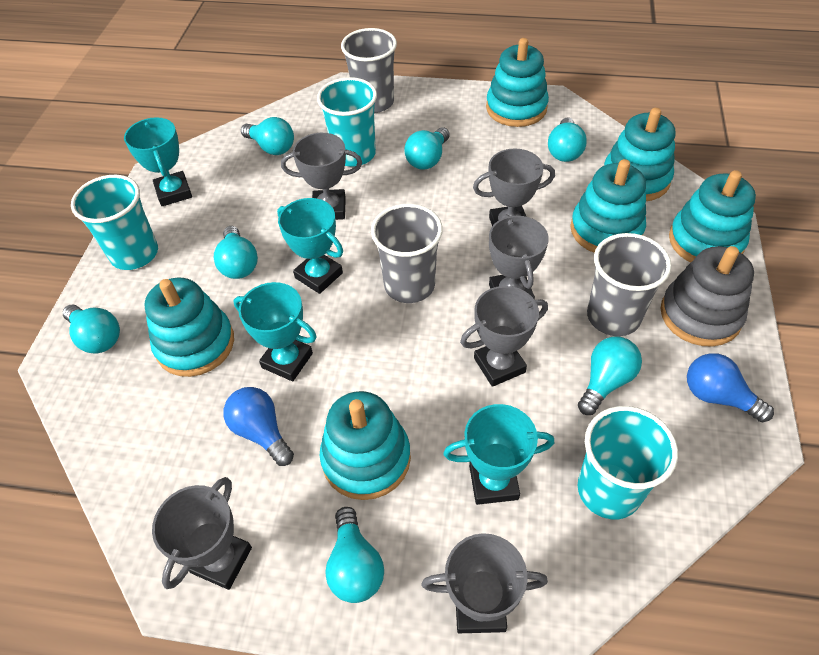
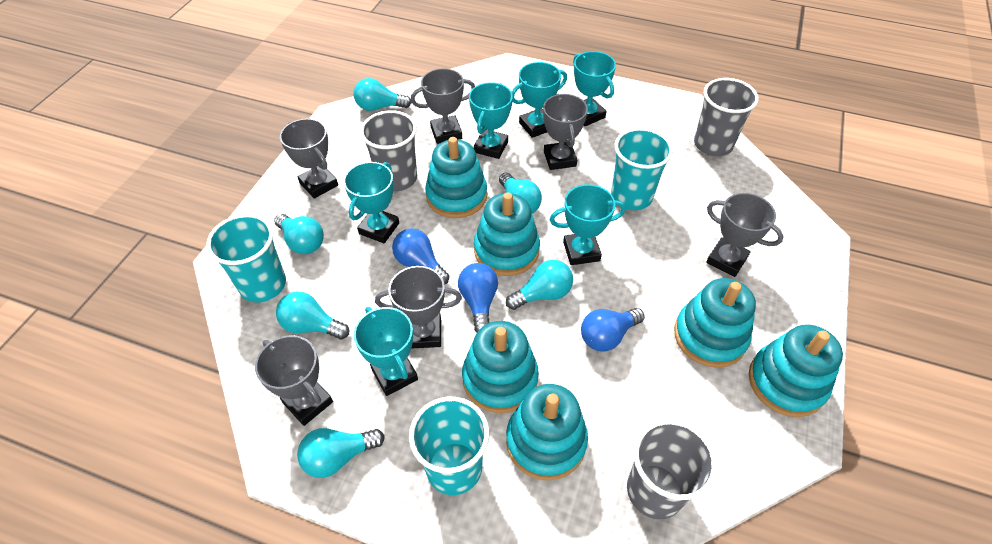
blue light bulb: [224,387,294,466] [687,353,774,422] = 2 -> [392,228,449,285] [458,263,498,332] [581,308,645,351] = 3
grey stacking toy: [660,246,754,347] = 1 -> none = 0
turquoise light bulb: [63,304,120,353] [214,226,258,279] [241,117,294,155] [325,507,384,603] [404,127,450,170] [548,118,587,162] [578,336,642,415] = 7 -> [274,214,324,254] [276,292,349,339] [297,428,385,478] [354,78,412,111] [499,173,542,214] [506,260,573,310] = 6
turquoise trophy: [124,117,192,206] [233,282,317,381] [277,198,343,294] [443,404,554,505] = 4 -> [344,162,399,243] [354,307,418,396] [469,82,513,159] [512,62,567,138] [550,184,626,265] [573,51,616,126] = 6

